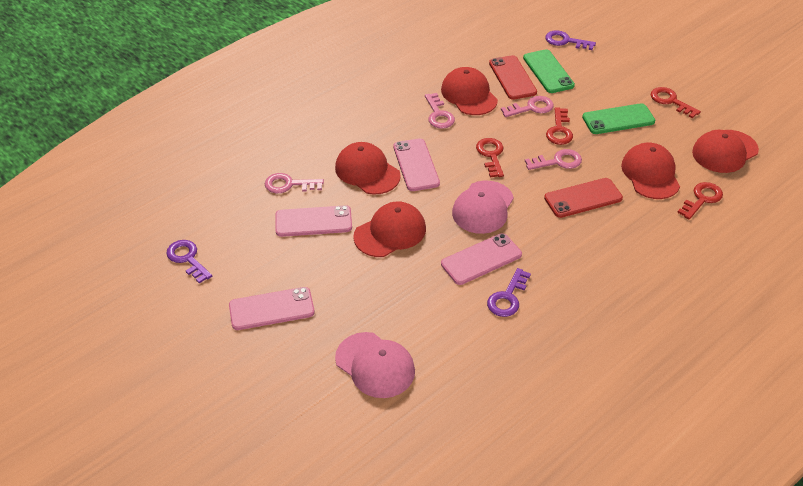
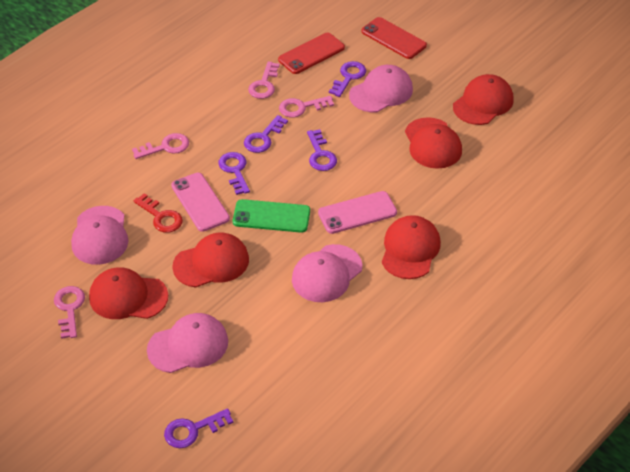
green phone: [523,50,575,93] [582,103,655,134] = 2 -> [233,199,310,233] = 1
pink cap: [335,332,415,398] [452,181,514,234] = 2 -> [71,206,128,265] [147,313,228,373] [292,244,362,302] [349,65,413,112] = 4
pink phone: [229,287,315,330] [275,205,352,237] [393,138,440,191] [441,233,522,285] = 4 -> [171,173,230,232] [318,191,397,234] = 2
purple key: [166,240,212,283] [487,268,531,317] [545,30,596,50] = 3 -> [164,408,233,448] [218,152,250,195] [244,115,288,153] [307,129,337,171] [329,61,366,97] = 5
red key: [476,138,504,177] [546,107,573,145] [651,87,701,118] [677,182,723,220] = 4 -> [133,193,183,233] = 1

